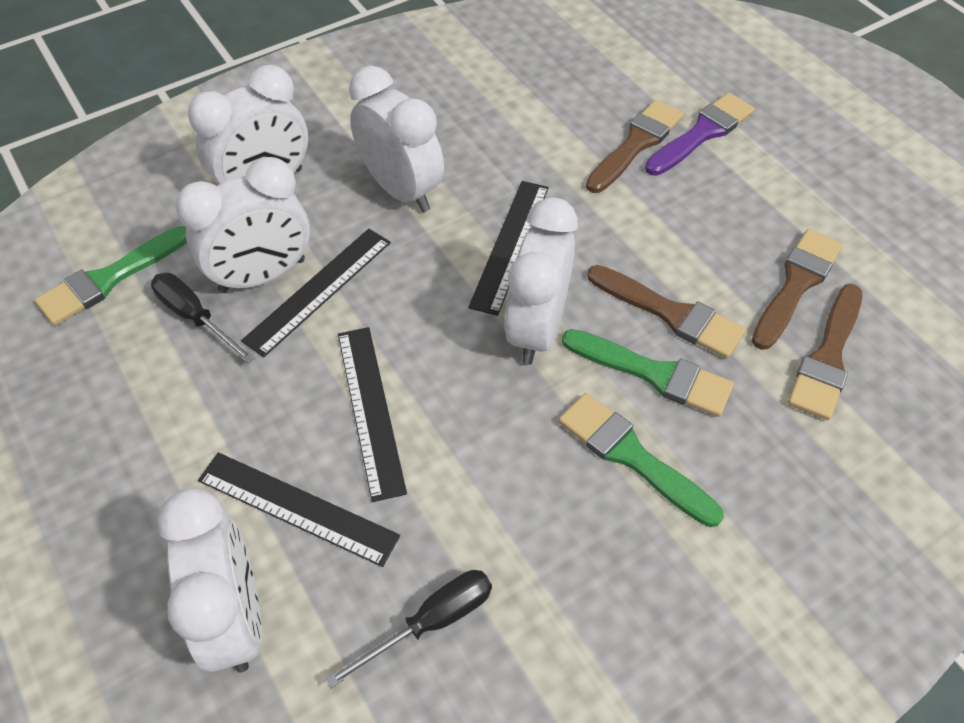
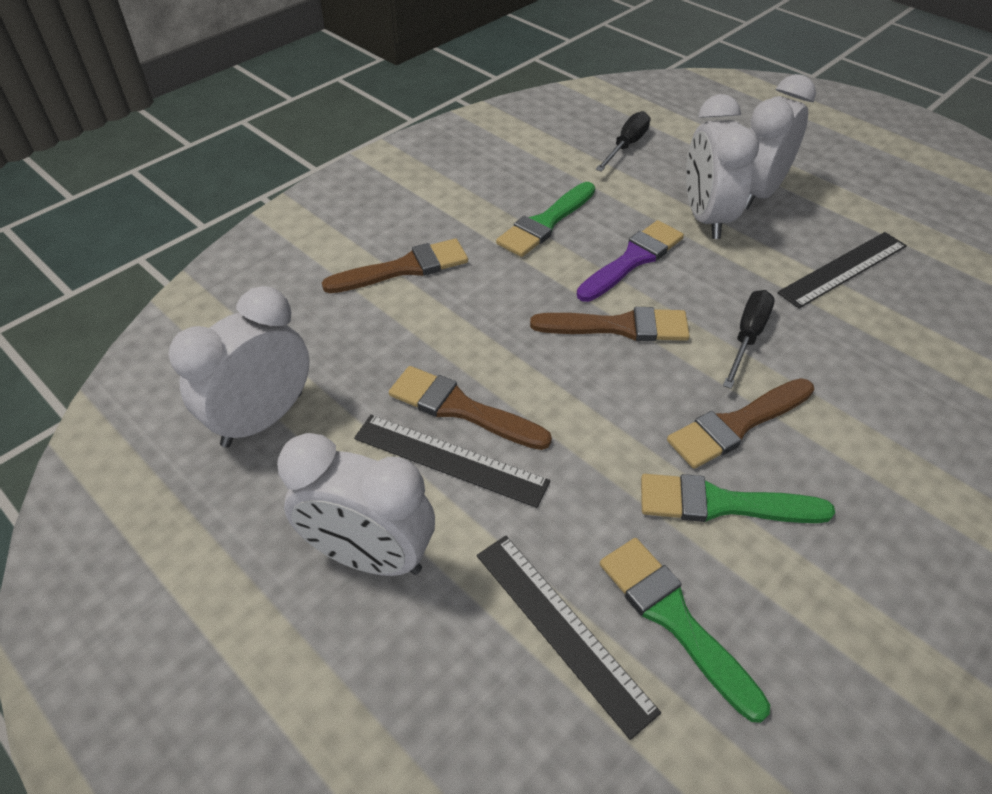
black ruler: [198,452,400,567] [241,229,391,357] [338,327,407,502] [468,181,549,316] = 4 -> [354,415,550,508] [477,536,661,740] [777,232,907,308] = 3
white clock: [158,489,262,673] [175,157,310,293] [188,65,308,185] [349,66,444,212] [504,197,578,365] = 5 -> [169,286,310,448] [277,433,435,576] [686,94,759,239] [745,74,816,210] = 4

